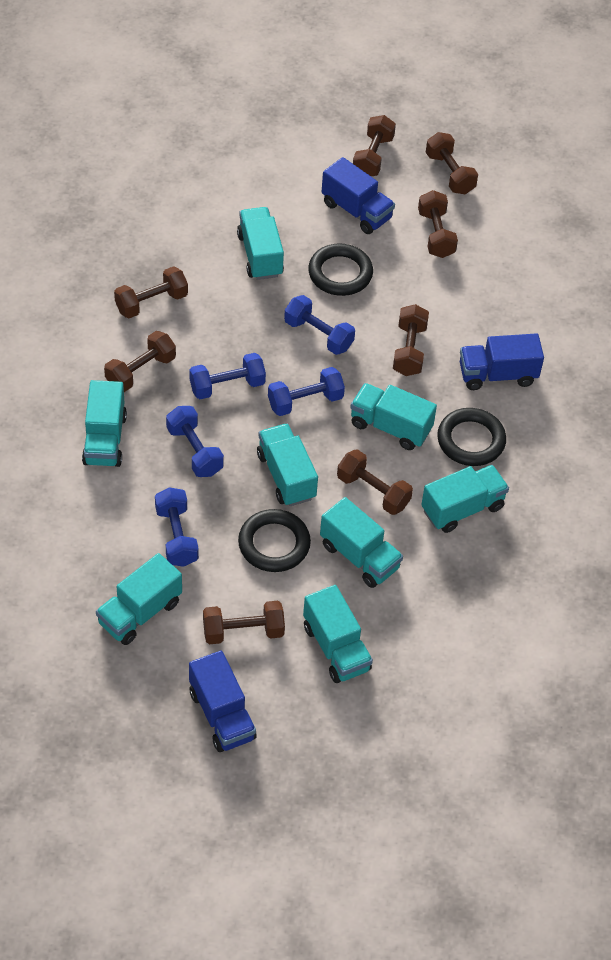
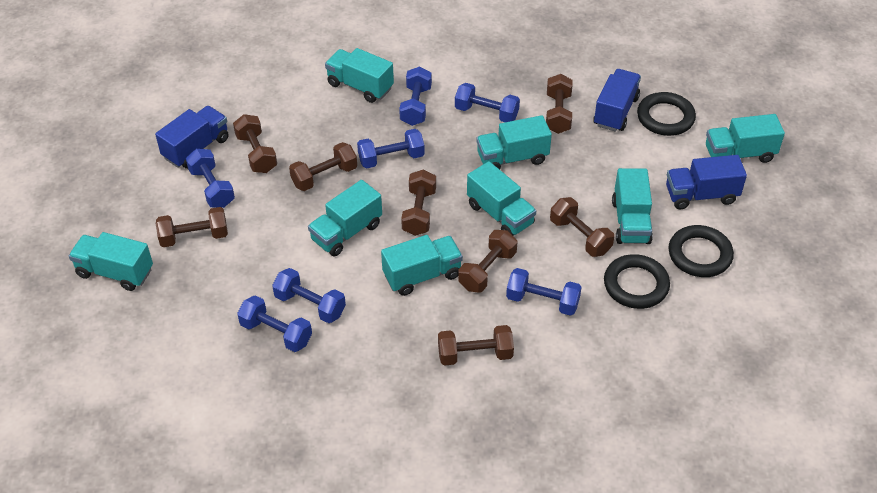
blue dumbbell: [155,487,199,567] [166,406,224,477] [189,353,266,399] [268,367,345,416] [284,295,355,355] = 5 -> [186,149,235,208] [237,295,312,352] [272,268,346,323] [357,129,425,169] [399,66,432,126] [455,83,520,122] [506,268,582,316] = 7

